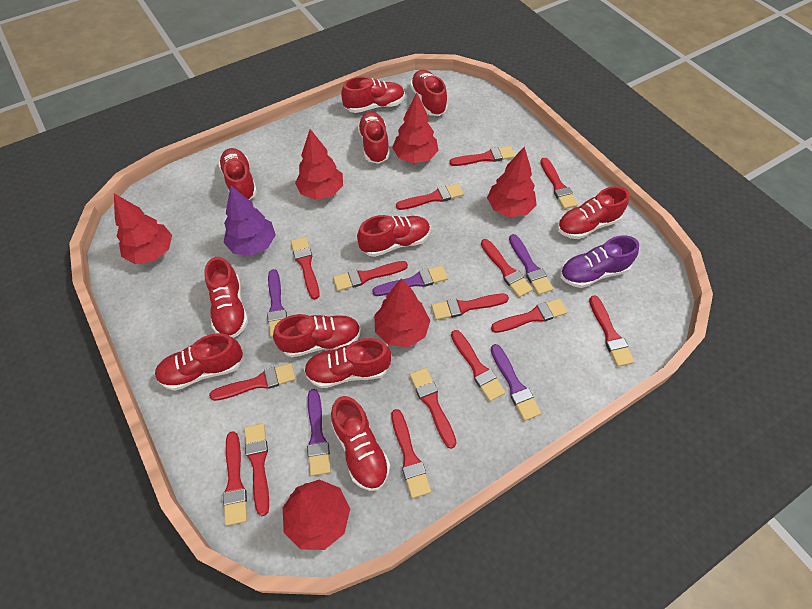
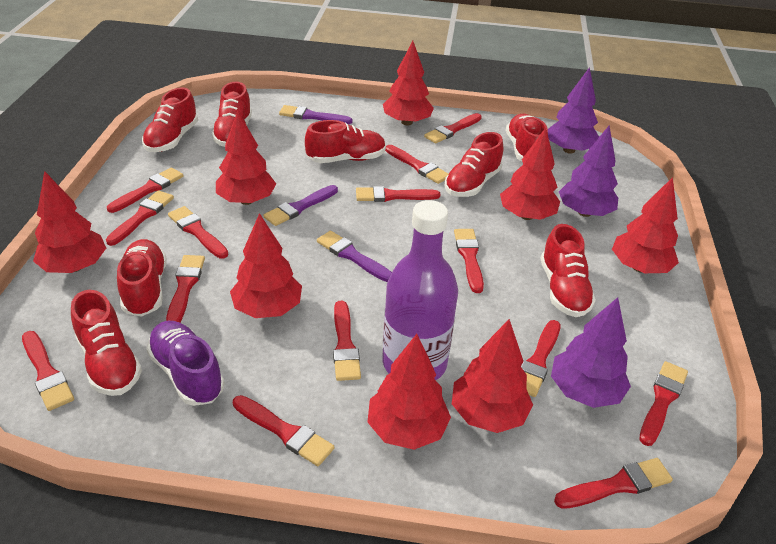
purple bottle: none = 0 -> [382,200,458,380] = 1
purple brush: [267,269,287,337] [307,389,331,476] [372,265,448,296] [491,344,541,421] [509,234,553,295] = 5 -> [263,185,338,226] [279,105,353,124] [317,231,392,282] = 3
purple tree: [223,186,276,256] = 1 -> [548,67,599,154] [551,297,631,408] [559,126,618,217] = 3
red brush: [209,363,296,401] [223,431,247,526] [244,423,269,516] [291,237,320,300] [333,261,408,291] [391,409,431,498] [396,183,464,210] [410,368,457,449] [431,294,509,320] [449,146,515,166] [451,330,505,401] [481,239,533,297] [491,298,568,333] [540,158,578,209] [589,295,635,367] = 15 -> [22,331,74,411] [106,190,174,246] [107,167,183,213] [166,255,205,322] [168,206,228,258] [233,395,334,466] [333,301,361,381] [356,186,440,202] [385,145,449,184] [424,113,482,143] [454,229,484,293] [521,320,561,397] [554,458,673,509] [640,361,688,446] = 14
red shoe: [155,333,243,391] [205,257,248,338] [218,148,257,200] [273,314,361,357] [304,338,391,388] [331,396,390,491] [341,76,405,113] [357,215,430,257] [358,111,390,164] [410,70,448,116] [557,186,629,239] = 11 -> [71,290,142,396] [117,239,167,317] [142,87,198,152] [212,81,252,147] [305,120,386,163] [444,132,503,197] [506,114,548,161] [540,224,596,317] = 8
red tree: [114,194,172,264] [283,480,350,550] [295,129,343,200] [374,278,431,347] [392,93,439,163] [487,147,537,217] = 6 -> [33,171,106,273] [216,110,276,205] [230,213,302,318] [367,334,451,450] [383,41,434,125] [452,319,533,433] [500,128,560,220] [612,177,679,273] = 8

